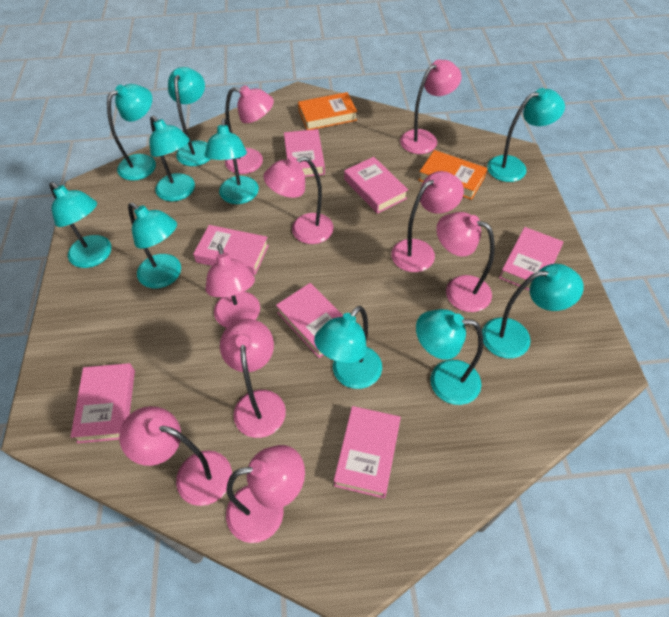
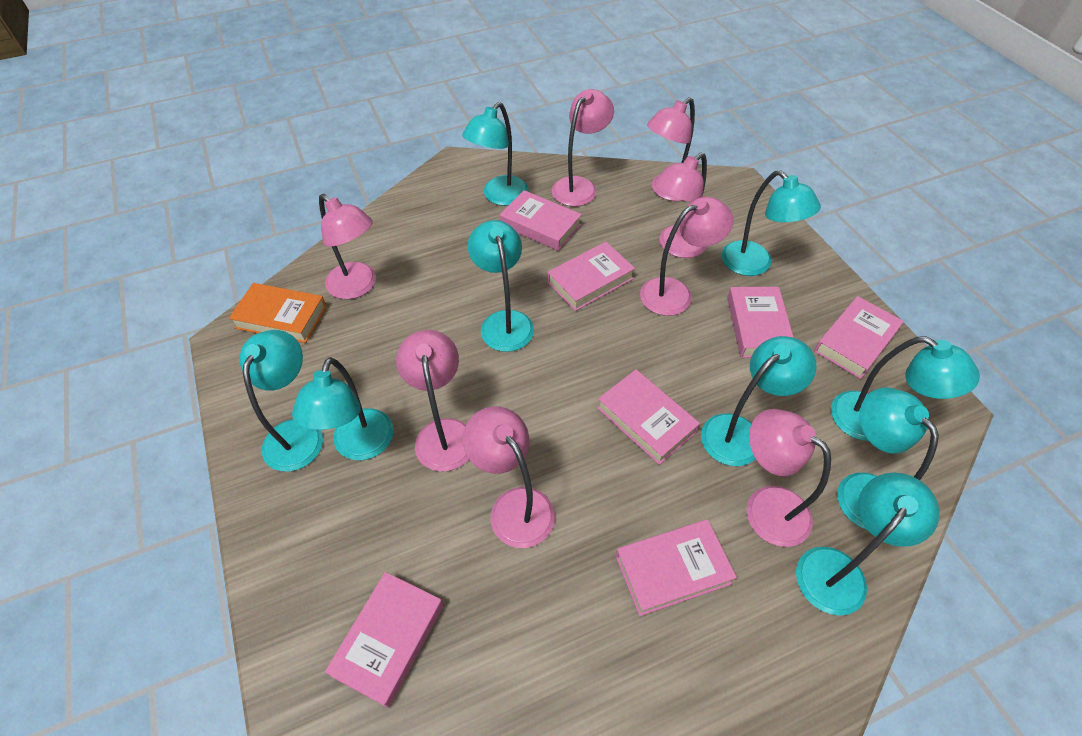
orange book: [298,92,357,130] [418,150,487,200] = 2 -> [229,283,327,343] = 1
pink lamp: [119,406,232,506] [206,244,260,328] [220,319,286,438] [225,85,274,174] [226,445,305,543] [264,156,334,244] [391,171,464,272] [400,59,462,154] [436,212,495,312] = 9 -> [319,194,376,299] [396,330,469,472] [463,406,555,548] [552,89,614,207] [640,197,734,316] [647,97,695,201] [655,153,707,258] [747,409,831,547] = 8
turquoise lamp: [49,182,111,268] [107,84,156,181] [128,202,181,288] [149,115,195,201] [168,67,210,166] [205,119,259,204] [314,306,382,389] [416,309,484,405] [482,264,584,359] [487,88,565,182] = 10 -> [239,330,323,472] [292,357,394,460] [462,102,529,206] [468,220,534,352] [701,336,817,466] [721,170,821,276] [796,472,940,616] [831,336,980,441] [837,387,939,530] = 9

